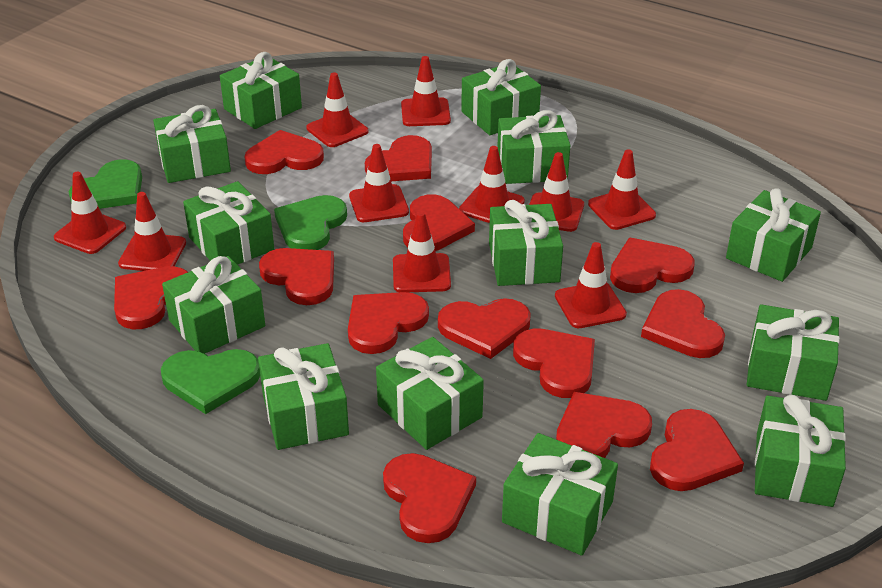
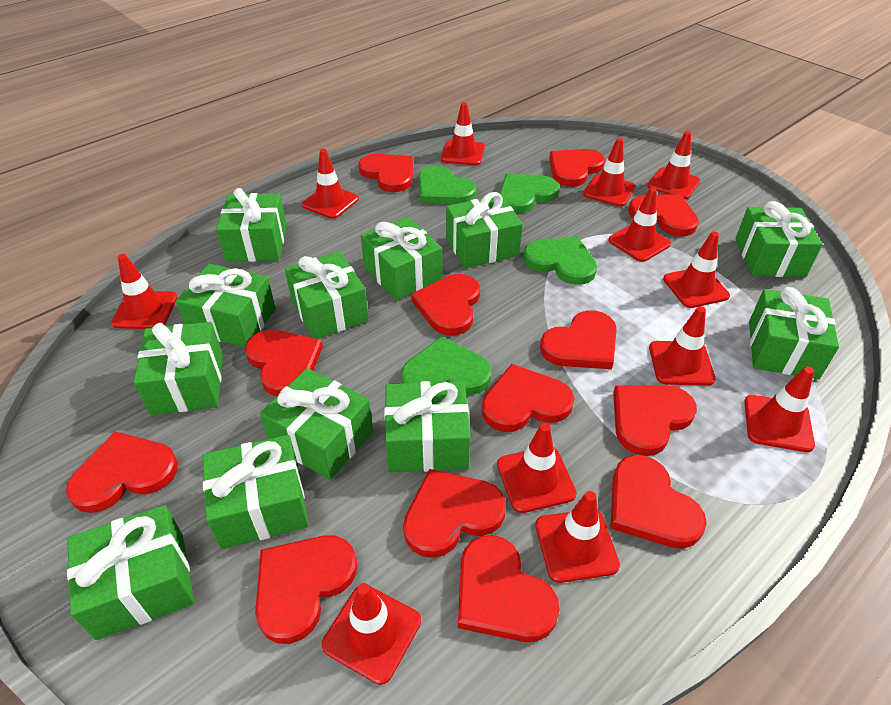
green gift: [153,105,231,183] [162,256,265,354] [183,181,274,265] [220,52,302,129] [258,343,349,450] [376,337,484,450] [461,59,541,135] [489,200,563,286] [497,110,570,184] [502,433,618,556] [726,188,821,282] [747,304,840,401] [755,395,846,507] = 13 -> [67,505,194,640] [133,322,223,415] [176,264,276,348] [202,435,309,549] [216,188,287,262] [260,368,373,480] [285,251,369,339] [361,217,442,300] [384,381,470,472] [446,192,523,268] [735,201,823,277] [749,287,839,379] = 12
green heart: [69,159,142,209] [161,349,260,414] [274,195,347,250] = 3 -> [401,336,492,395] [418,165,477,204] [499,174,560,213] [523,236,597,285] = 4
red traffic cone: [54,172,126,254] [118,192,186,271] [306,72,369,147] [349,144,409,222] [393,211,451,292] [401,56,451,126] [459,146,525,223] [529,152,584,232] [555,242,627,328] [588,149,656,230] = 10 -> [111,254,178,329] [302,149,359,219] [322,583,421,685] [441,102,485,165] [497,423,577,513] [535,491,620,583] [583,138,635,207] [608,188,671,262] [647,131,700,199] [649,306,716,386] [663,232,730,308] [744,366,815,452] = 12

